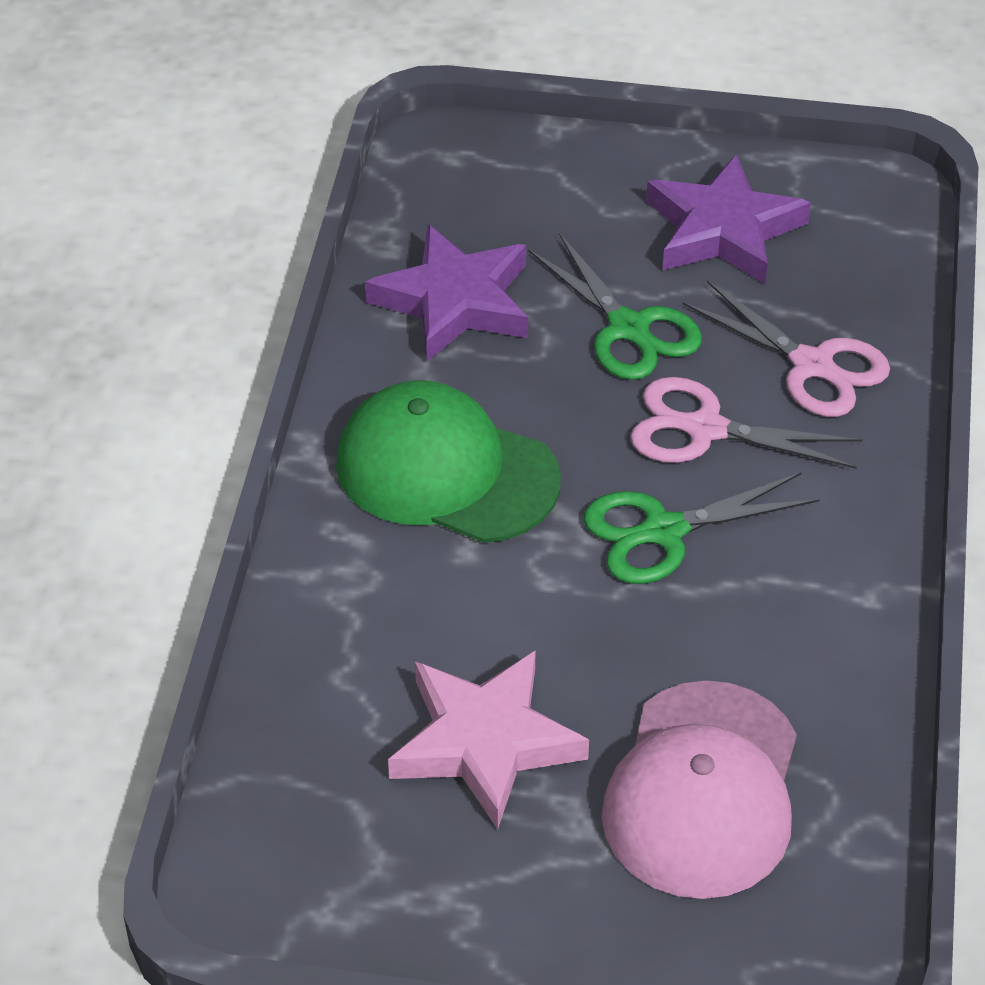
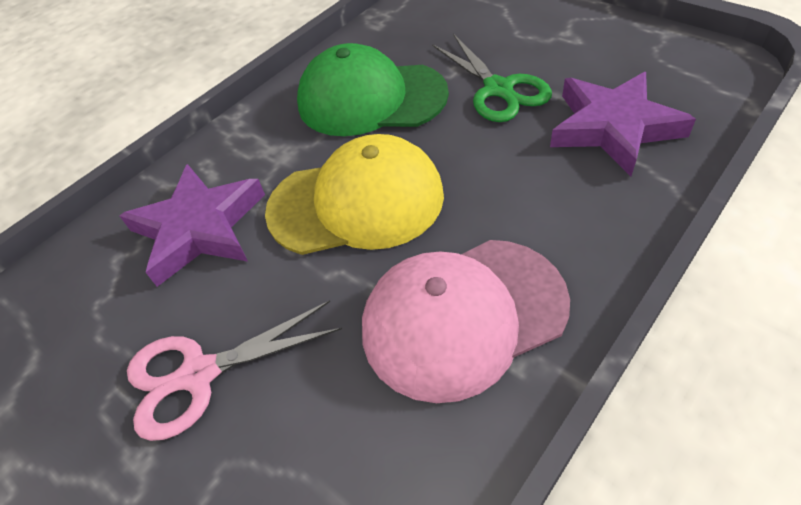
green scissors: [528,233,702,380] [584,473,820,584] = 2 -> [432,35,552,122] = 1
pink scissors: [630,377,863,469] [683,280,890,417] = 2 -> [127,300,342,441] = 1
pink star: [388,650,589,829] = 1 -> none = 0
yellow cap: none = 0 -> [265,134,444,255] = 1

